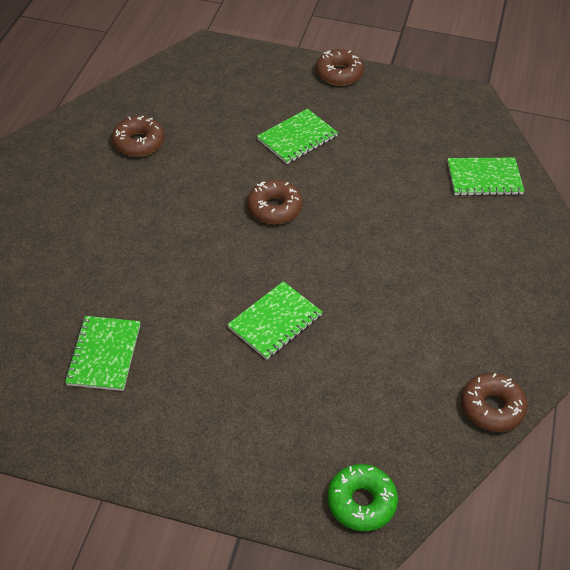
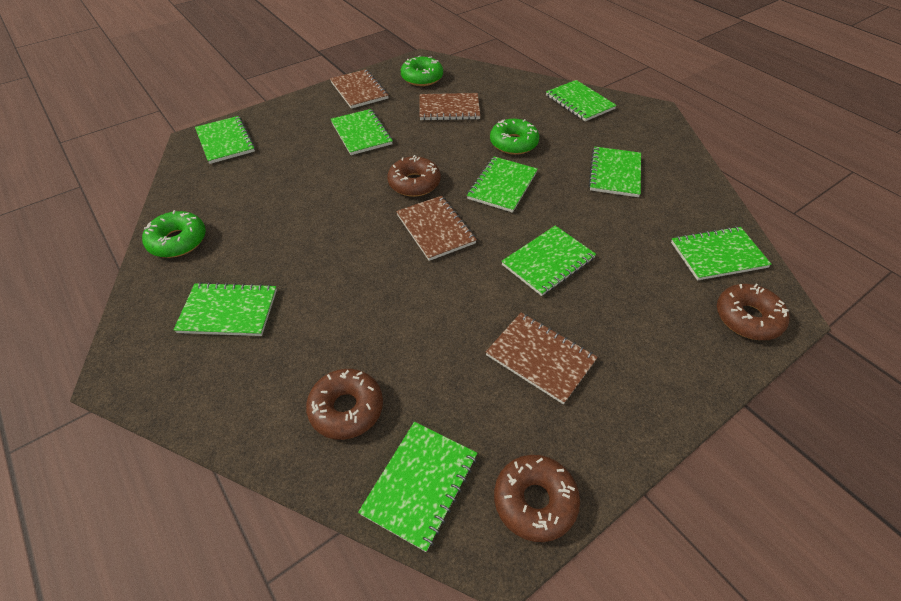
brown notebook: none = 0 -> [330,69,389,109] [396,196,477,261] [419,93,480,121] [486,313,598,404] = 4
green donut: [327,464,398,531] = 1 -> [142,210,206,258] [401,55,443,86] [490,119,539,155] = 3
green notebook: [65,316,140,391] [227,281,323,360] [257,108,338,164] [447,158,525,196] = 4 -> [173,282,277,336] [195,116,255,164] [331,109,393,155] [358,422,477,552] [467,157,538,213] [501,226,596,296] [546,80,617,121] [588,147,641,197] [671,226,772,281] = 9

